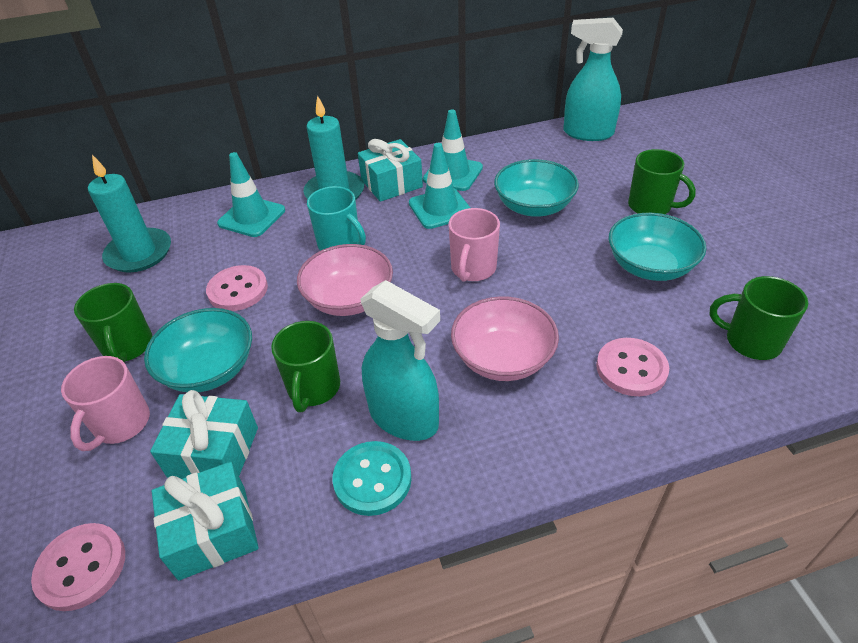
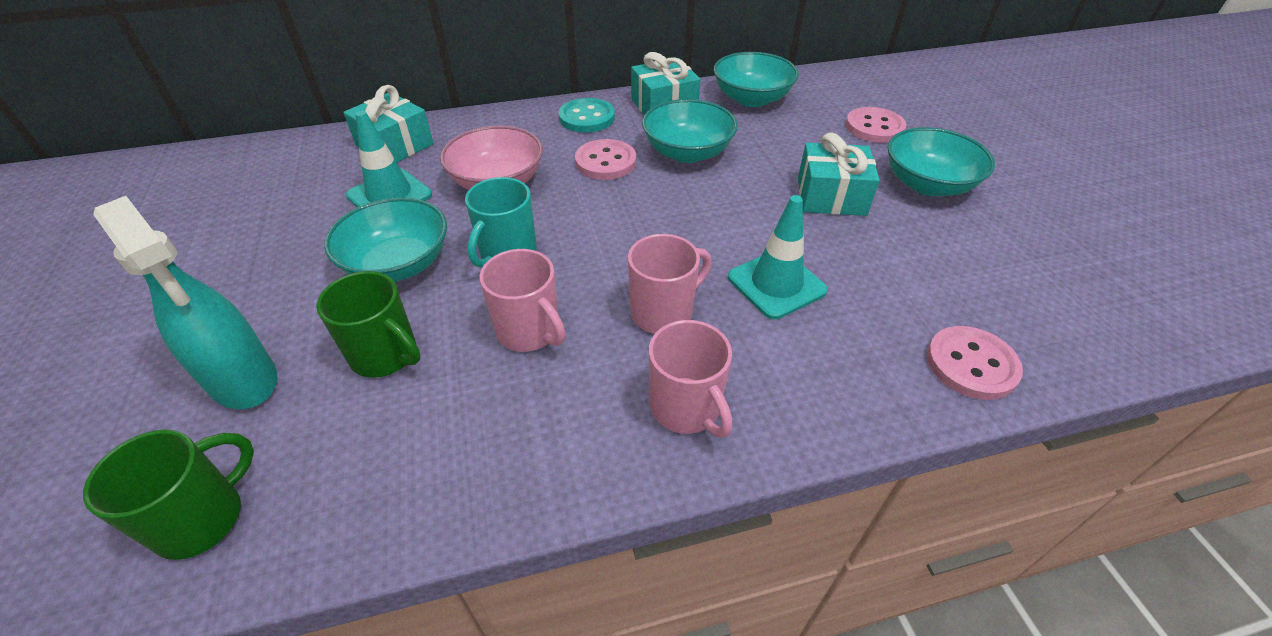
green mug: [74,283,152,362] [271,321,340,412] [628,149,696,214] [710,276,808,360] = 4 -> [83,430,254,560] [316,271,421,378] = 2
pink bowl: [297,244,393,316] [451,296,559,381] = 2 -> [440,125,543,190] = 1
pink mug: [61,356,150,451] [449,208,500,282] = 2 -> [479,249,566,352] [628,234,712,334] [649,320,732,438] = 3
turquoise bowl: [144,308,252,392] [494,159,579,217] [609,213,707,281] = 3 -> [324,197,447,282] [642,99,738,163] [713,52,799,107] [887,127,995,196] = 4
turquoise candle: [88,155,171,273] [303,95,364,200] = 2 -> none = 0
turquoise spray bottle: [360,280,440,441] [563,18,623,141] = 2 -> [93,196,277,409] = 1
turquoise traffic cone: [217,152,285,237] [409,143,470,229] [423,109,483,191] = 3 -> [346,111,432,207] [728,195,828,319] = 2

